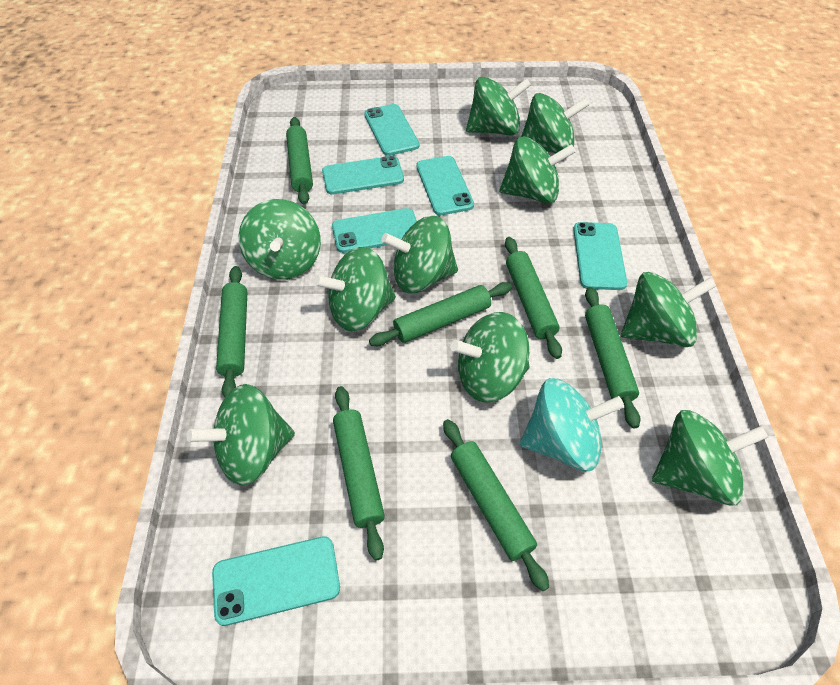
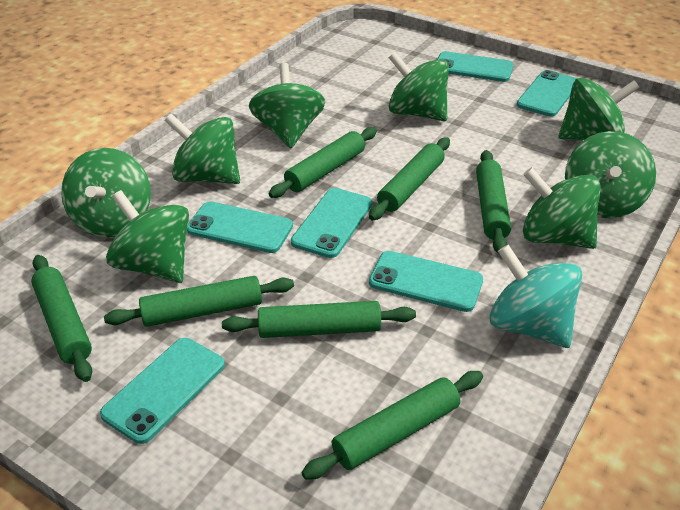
green spinning top: [186,384,295,486] [239,199,321,280] [314,247,396,331] [381,216,458,293] [450,312,529,403] [466,77,531,136] [499,137,575,204] [521,93,589,153] [621,272,716,347] [652,410,768,505] = 10 -> [61,148,151,237] [106,190,189,283] [164,113,240,184] [249,63,325,149] [389,52,449,121] [523,167,600,249] [559,78,640,140] [565,131,656,218] = 8

